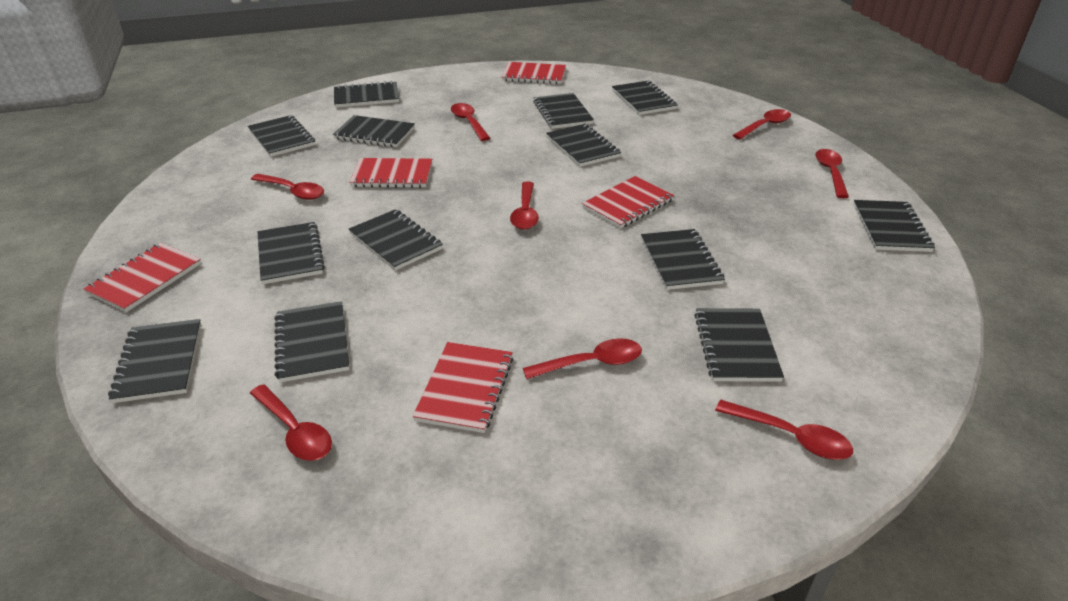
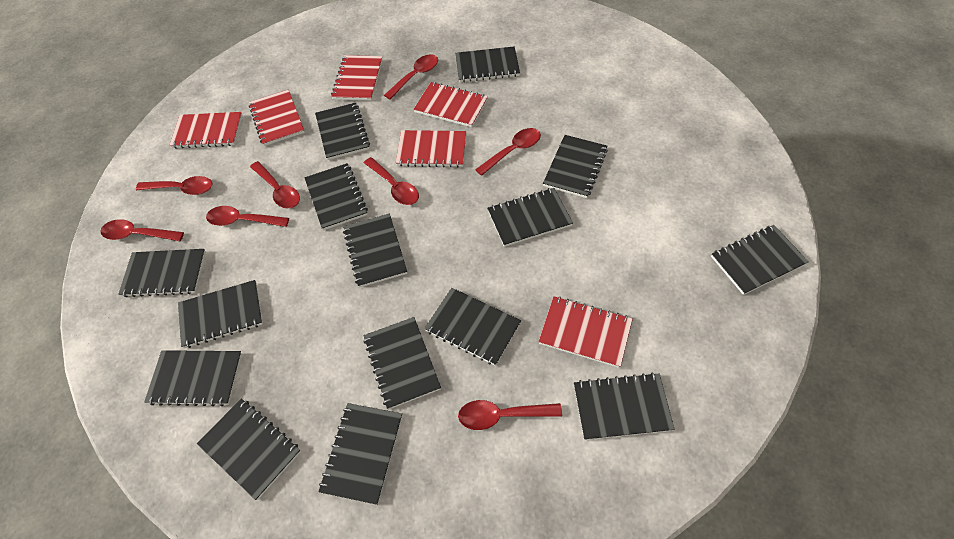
black notebook: [108,319,201,403] [248,115,315,157] [257,222,325,284] [274,301,350,383] [333,115,415,147] [334,81,399,108] [349,209,443,271] [533,93,594,129] [546,124,621,167] [612,81,678,115] [641,229,725,290] [694,308,784,382] [853,200,935,252] = 13 -> [119,249,206,297] [144,350,242,406] [178,280,263,348] [197,398,301,500] [305,163,368,230] [315,103,370,160] [318,403,402,505] [343,214,407,288] [363,317,441,410] [424,288,521,366] [456,47,520,82] [487,188,573,247] [543,135,608,198] [574,372,675,440] [711,225,809,295] = 15
red notebook: [84,243,201,312] [349,158,432,188] [413,342,513,433] [502,62,566,84] [582,176,674,229] = 5 -> [169,112,242,149] [249,90,305,146] [331,55,383,101] [396,130,466,167] [413,82,488,127] [538,296,633,368] = 6

